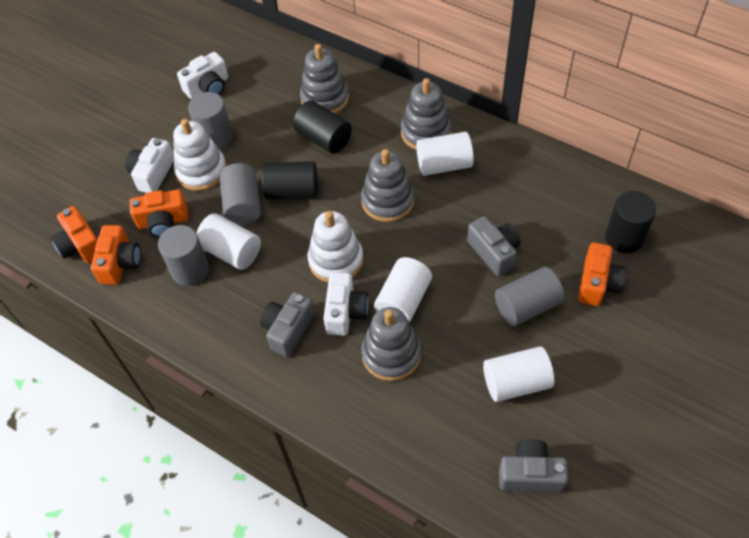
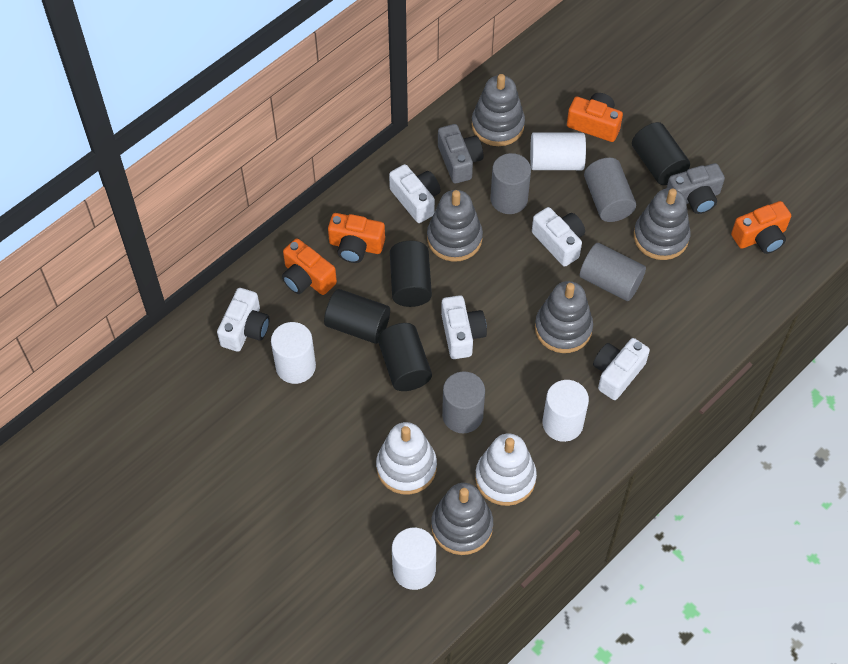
black cylinder: [262,161,318,200] [293,101,352,154] [605,191,656,254] = 3 -> [324,289,390,344] [378,323,432,391] [390,241,432,307] [632,122,690,185] = 4
grey camera: [260,292,315,357] [467,216,521,276] [499,439,568,492] = 3 -> [438,124,483,183] [666,163,725,214] = 2
grey stacking toy: [300,44,349,114] [361,149,414,222] [361,307,421,381] [401,78,451,150] = 4 -> [427,190,483,262] [431,483,493,555] [471,74,525,146] [535,281,593,353] [634,188,691,260] = 5
white camera: [125,138,174,193] [177,52,228,99] [323,272,369,336] = 3 -> [217,288,269,352] [389,164,441,223] [441,295,487,359] [532,207,585,267] [593,338,650,400] = 5

